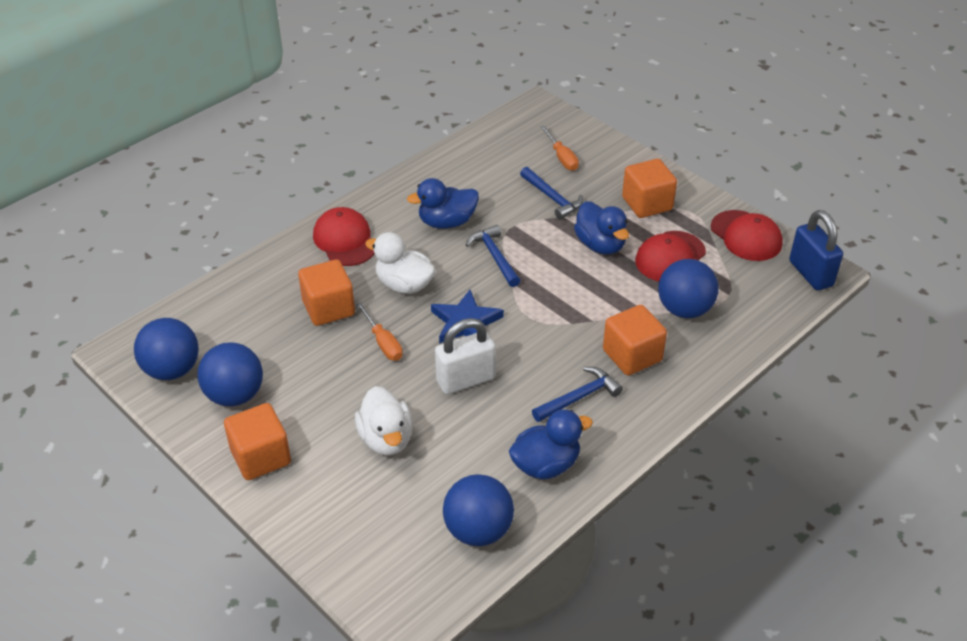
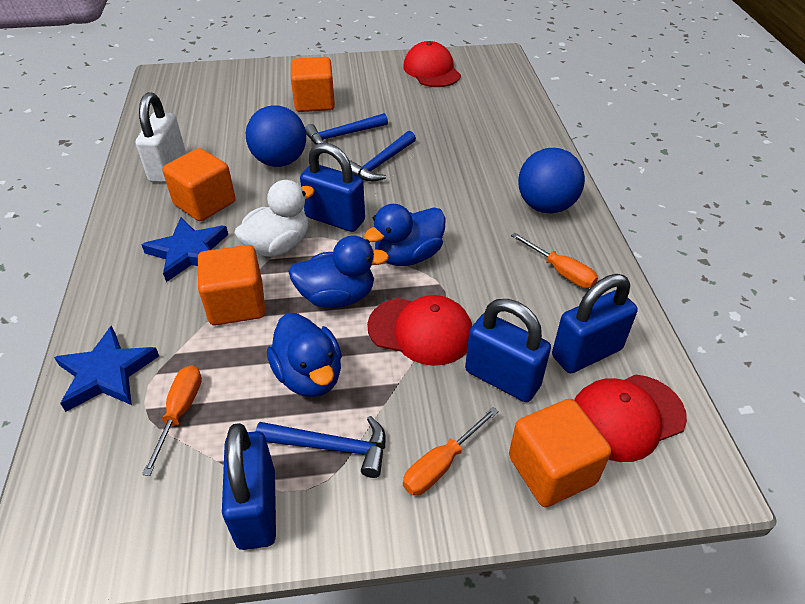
blue ball: [134,318,199,380] [197,342,263,406] [443,474,514,546] [658,259,719,318] = 4 -> [246,105,306,167] [518,148,585,213] = 2
blue padlock: [789,210,843,291] = 1 -> [222,423,276,550] [300,143,365,232] [465,299,551,402] [552,274,638,373] = 4
blue star: [431,290,504,344] = 1 -> [54,326,159,412] [141,217,228,282] = 2
orange screwdriver: [356,302,403,361] [541,126,579,171] = 2 -> [142,365,202,476] [403,407,499,495] [511,233,598,288] = 3
white duck: [355,386,413,455] [365,232,436,294] = 2 -> [235,180,315,257] = 1

